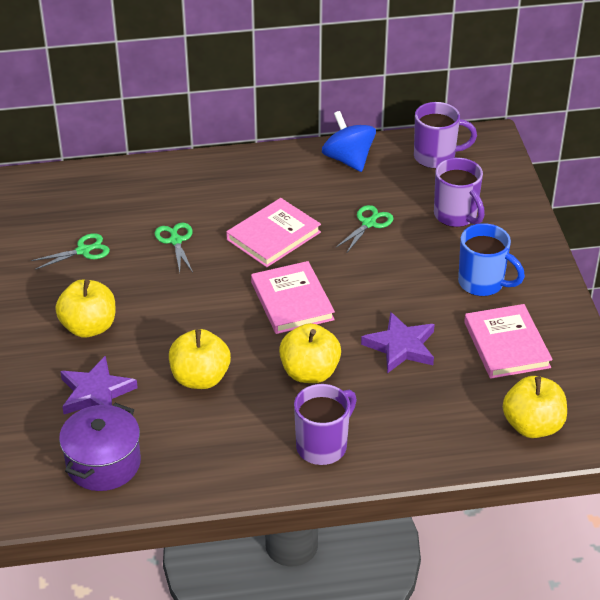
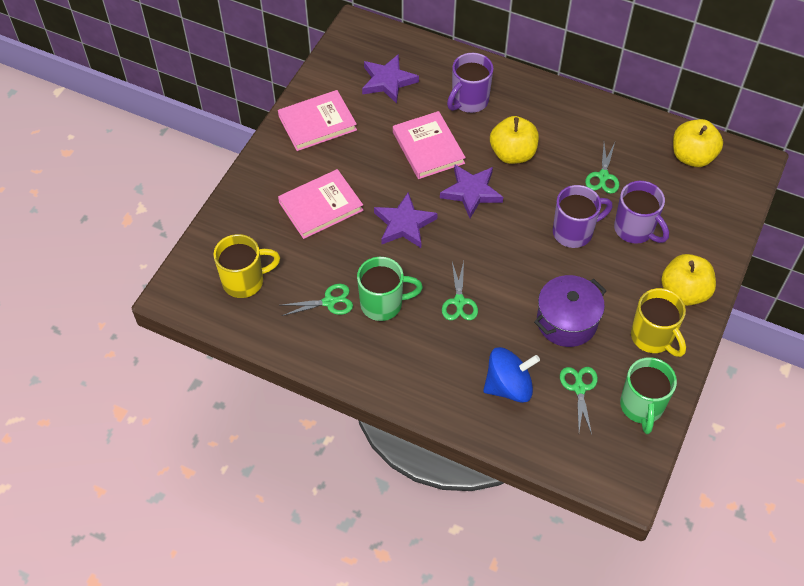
blue mug: [458,223,525,296] = 1 -> none = 0
green mug: none = 0 -> [357,257,423,321] [620,357,677,434] = 2
green scissors: [31,233,110,270] [155,223,193,273] [336,205,394,254] = 3 -> [282,284,353,316] [442,261,478,320] [560,367,598,434] [585,143,619,194] = 4
purple star: [60,356,138,414] [361,312,435,373] = 2 -> [362,54,419,104] [374,192,438,248] [440,164,503,218] = 3
yellow apple: [55,279,115,338] [169,329,231,389] [279,323,341,383] [503,376,567,438] = 4 -> [490,116,539,164] [661,254,716,306] [673,119,723,167] = 3
yellow mug: none = 0 -> [213,234,280,298] [631,288,686,357] = 2

